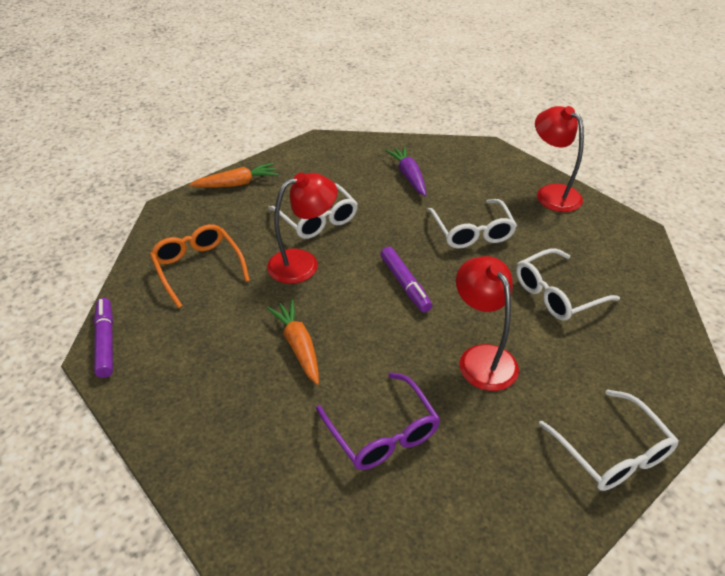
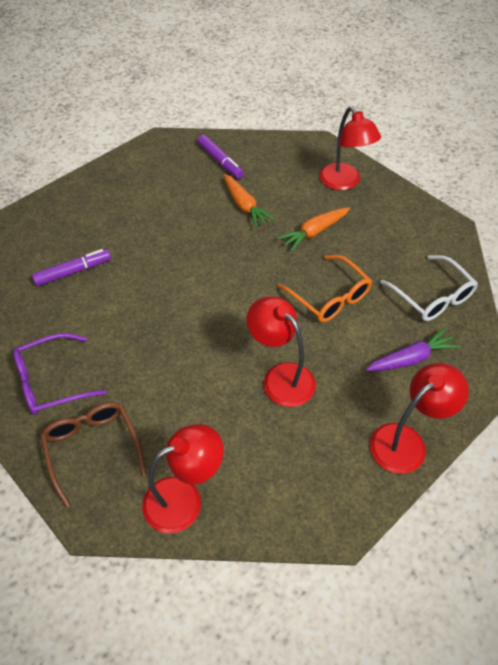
brown glasses: none = 0 -> [40,402,146,508] = 1
red lamp: [267,172,337,284] [456,256,519,391] [535,106,584,212] = 3 -> [142,424,224,533] [247,296,316,407] [319,107,381,190] [370,363,469,474] = 4
white glasses: [268,183,358,239] [428,199,517,249] [516,248,620,321] [539,390,679,491] = 4 -> [380,255,478,321] = 1

